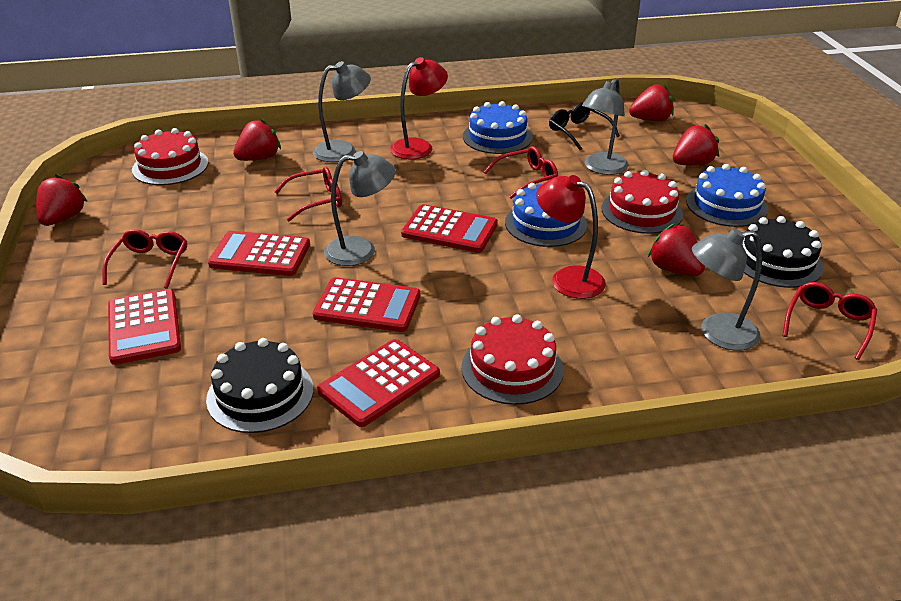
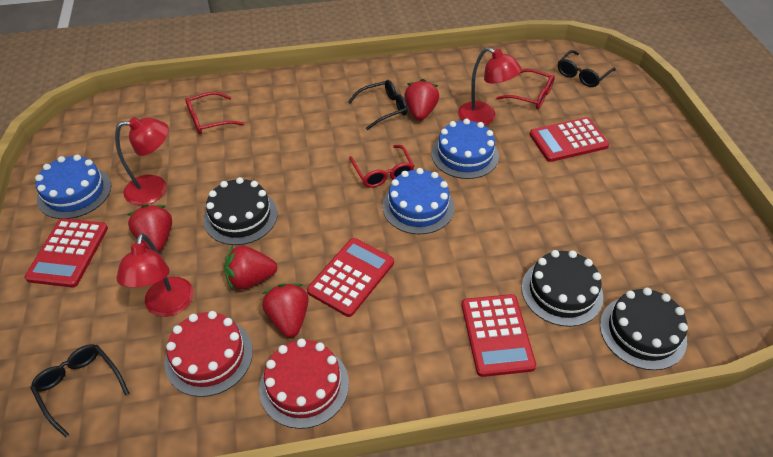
black cake: [206,338,314,433] [741,216,824,288] = 2 -> [203,177,277,245] [522,250,604,327] [600,287,688,370] = 3
black glasses: [549,102,620,150] = 1 -> [30,344,130,438] [348,80,408,130] [558,50,616,87] = 3
grey lamp: [313,61,371,162] [324,151,396,266] [582,78,628,175] [692,228,762,351] = 4 -> none = 0
red cake: [132,128,208,185] [461,314,564,405] [602,170,683,234] = 3 -> [165,311,253,397] [259,338,349,429] = 2
red calculator: [108,289,181,365] [208,231,310,276] [313,277,420,332] [317,339,440,427] [401,204,498,253] = 5 -> [25,218,108,287] [307,238,394,317] [462,294,536,377] [529,117,609,162] = 4
red glasses: [102,229,187,289] [274,167,342,221] [484,146,558,199] [783,282,877,360] = 4 -> [185,92,244,134] [349,145,415,188] [496,69,555,109] = 3
red lamp: [390,57,448,159] [536,175,606,299] = 2 -> [115,117,169,205] [117,233,193,317] [458,47,522,126] = 3
red strawberry: [36,174,88,226] [233,118,281,161] [629,83,674,122] [647,224,705,276] [673,124,719,166] = 5 -> [127,204,172,252] [224,245,277,290] [262,283,309,338] [404,79,439,120] = 4

